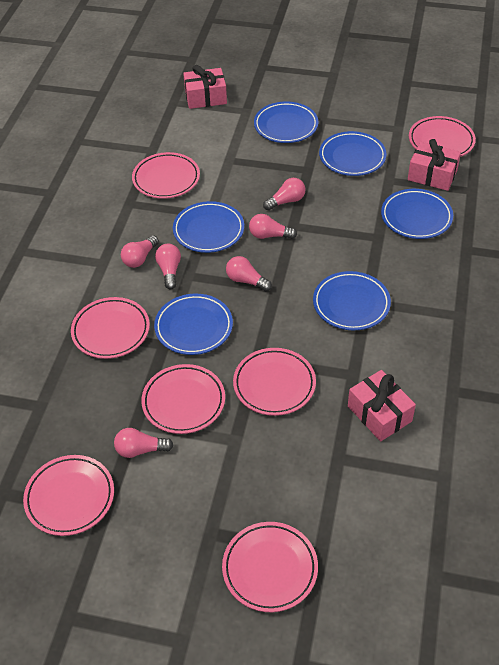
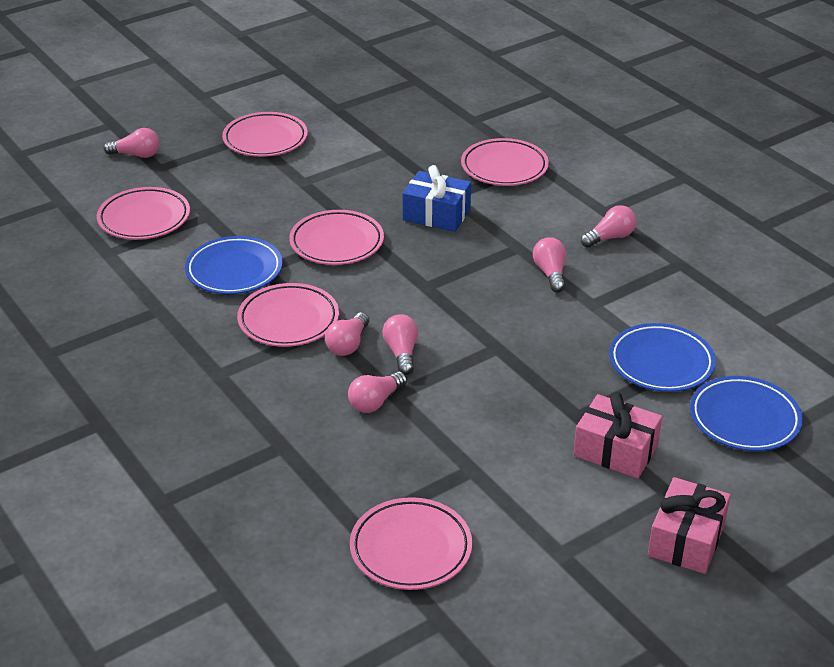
blue gift: none = 0 -> [402,165,471,232] = 1
blue plate: [154,294,233,355] [173,201,244,253] [254,102,318,143] [313,271,391,330] [319,131,387,176] [381,189,453,239] = 6 -> [185,236,282,294] [609,323,716,392] [690,376,803,451] = 3
pink gift: [183,65,227,109] [348,370,416,441] [408,139,461,191] = 3 -> [573,392,662,479] [648,477,731,574] = 2
pink plate: [23,455,114,536] [71,297,150,359] [132,152,200,199] [141,364,225,434] [222,522,318,612] [233,348,316,416] [409,116,476,157] = 7 -> [97,187,190,240] [222,112,308,157] [237,283,339,347] [289,210,384,265] [350,497,472,590] [461,138,549,186] = 6

